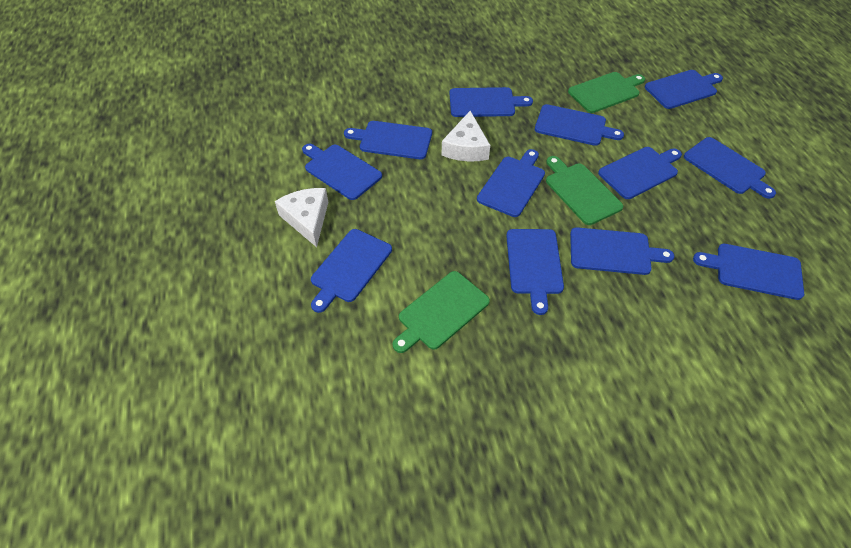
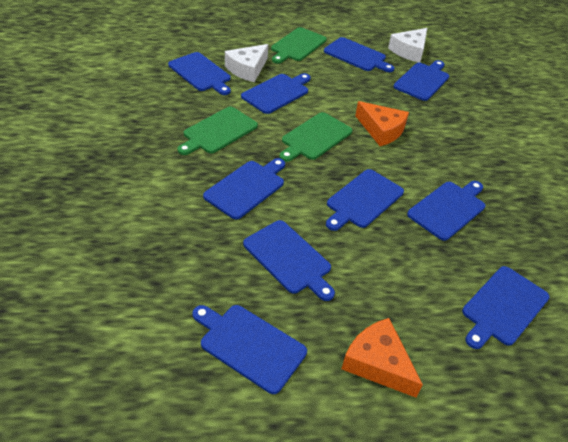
blue cutting board: [302,144,382,200] [311,229,392,313] [344,121,432,159] [450,87,533,117] [477,149,545,217] [506,229,564,315] [535,104,624,146] [570,227,674,275] [598,147,682,199] [645,70,723,109] [684,137,776,199] [693,244,804,300] = 12 -> [168,52,231,95] [192,305,307,394] [203,158,285,219] [241,73,311,114] [243,220,335,301] [324,37,394,72] [326,169,404,231] [393,60,449,101] [407,181,485,241] [462,266,550,349] = 10
orange cheese: none = 0 -> [342,318,423,398] [355,101,409,146] = 2

